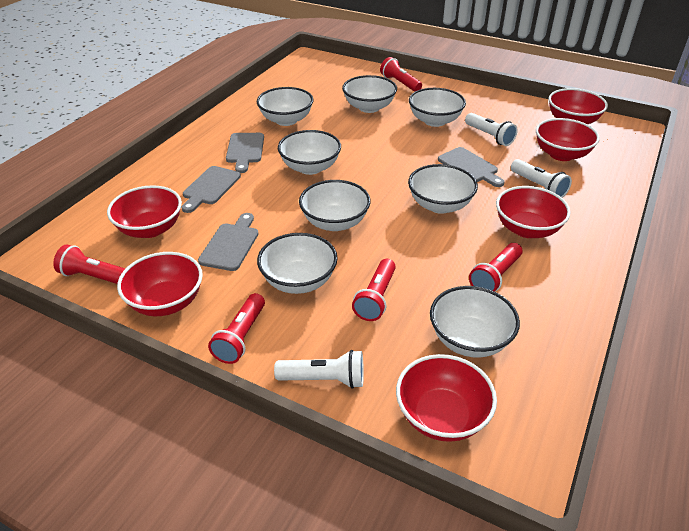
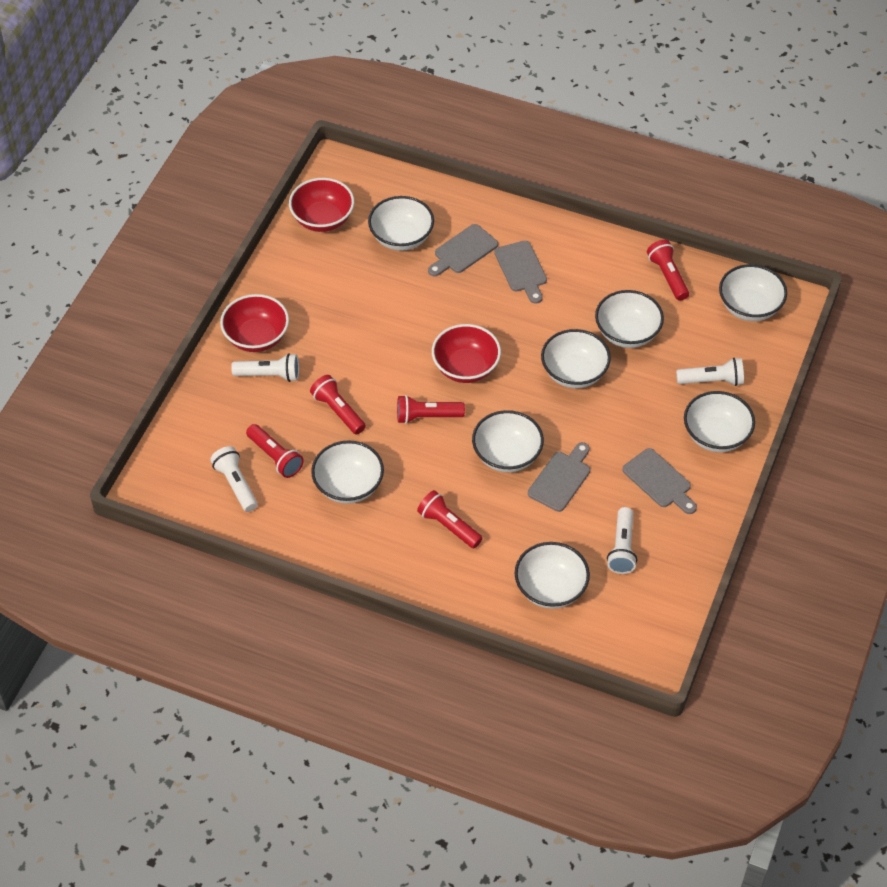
red bowl: [107,185,182,238] [117,252,203,316] [396,354,497,442] [496,186,571,238] [536,118,600,161] [549,88,608,124] = 6 -> [220,294,289,352] [289,178,354,232] [432,324,501,383] = 3
white flashlight: [274,350,364,389] [465,113,518,146] [511,159,572,198] = 3 -> [210,446,258,512] [231,353,299,382] [607,507,637,574] [676,358,744,386] = 4

